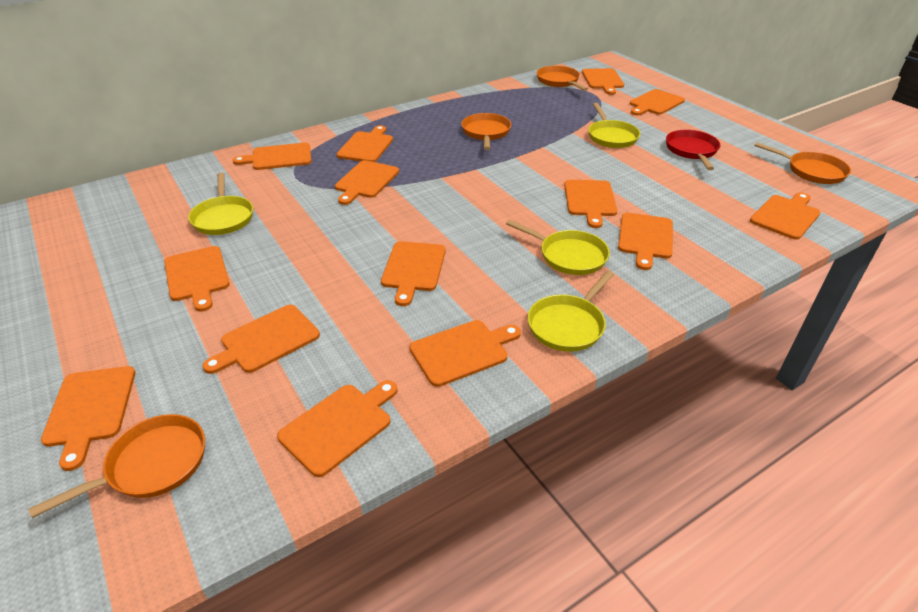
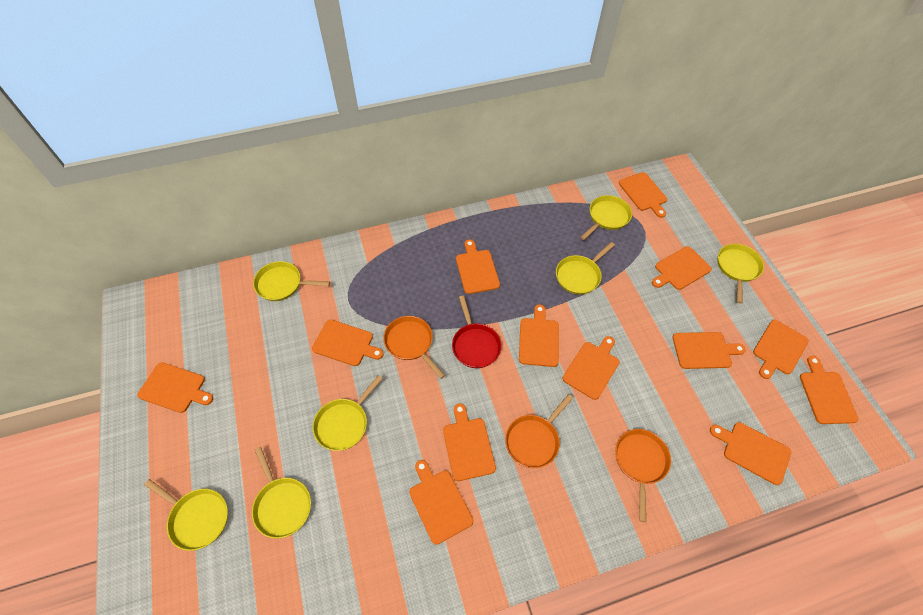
orange cutting board: [41,366,136,471] [164,246,230,312] [202,305,320,374] [233,142,312,170] [277,380,398,477] [335,160,399,205] [337,125,393,162] [381,241,446,306] [409,320,521,387] [564,180,617,228] [582,68,624,95] [618,213,673,270] [630,89,685,116] [750,192,821,240] = 14 -> [137,362,213,413] [312,319,383,366] [409,460,473,545] [443,403,496,481] [456,239,500,294] [519,304,559,367] [562,336,620,400] [619,172,667,218] [652,246,712,290] [673,332,746,369] [710,422,791,485] [753,320,809,379] [800,356,858,424] = 13
orange pan: [28,414,205,518] [461,113,511,150] [537,66,588,91] [754,142,851,184] = 4 -> [383,316,445,379] [505,394,573,468] [615,429,671,522] = 3
yellow pan: [188,173,253,235] [506,220,610,275] [528,270,614,352] [588,103,640,148] = 4 -> [144,479,228,551] [252,447,311,539] [253,261,330,301] [313,375,383,451] [556,242,615,295] [581,195,632,240] [718,244,764,304] = 7

